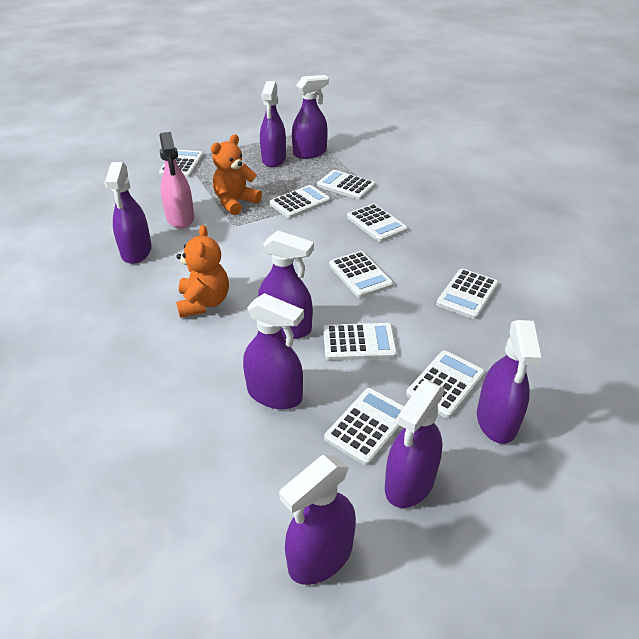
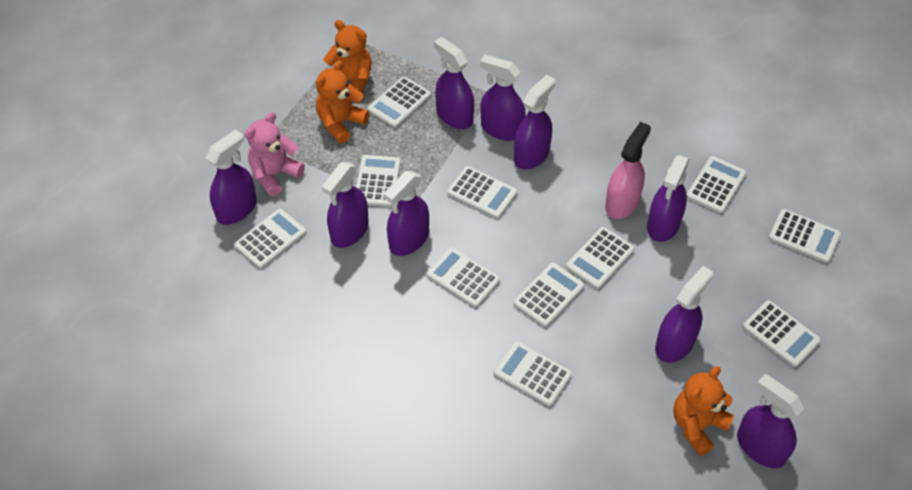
orange teddy bear: [176,225,229,318] [211,134,262,215] = 2 -> [316,60,369,143] [323,20,372,93] [673,366,734,456] = 3
pink teddy bear: none = 0 -> [245,112,305,196] = 1
purple spray bottle: [105,162,152,264] [243,293,304,409] [258,231,314,339] [260,81,286,167] [279,455,356,585] [292,75,329,159] [385,380,445,508] [477,320,541,444] = 8 -> [206,129,257,225] [322,162,369,248] [384,171,429,256] [434,37,474,129] [480,55,526,141] [514,75,556,170] [647,155,690,242] [655,266,713,363] [737,374,804,468] = 9
white calculator: [159,150,204,177] [270,185,330,218] [317,170,376,200] [323,323,397,360] [324,388,404,466] [329,251,393,298] [347,204,408,242] [406,350,485,418] [436,269,499,319] = 9 -> [234,209,306,269] [356,155,401,207] [368,77,431,128] [427,247,500,307] [447,166,517,219] [494,341,572,407] [514,263,584,327] [566,227,634,289] [687,156,746,213] [743,300,821,367] [769,209,841,263] = 11

